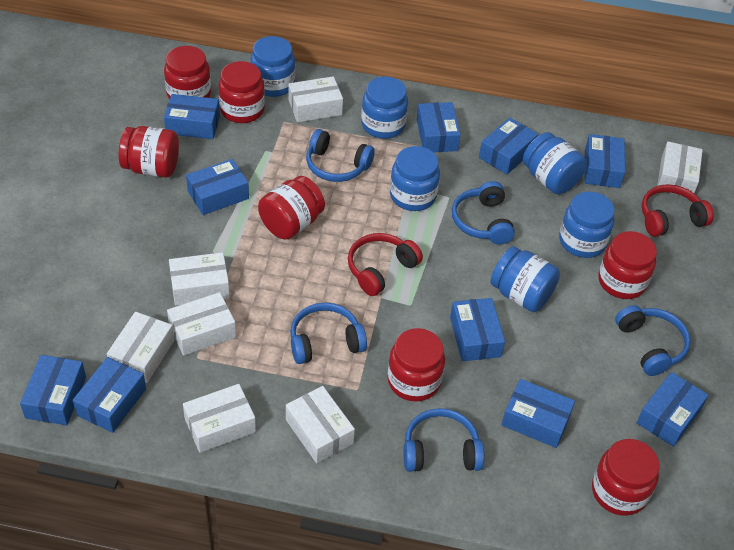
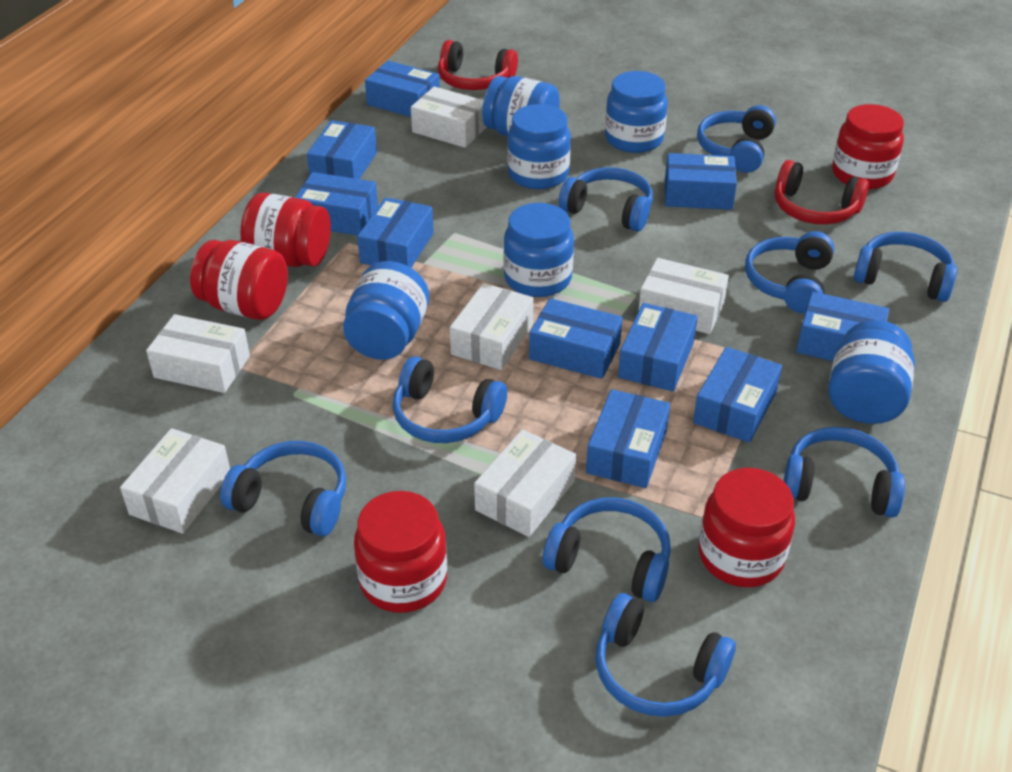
blue headphones: [290,303,367,364] [306,129,375,182] [404,408,484,472] [452,181,515,245] [615,305,691,376] = 5 -> [220,441,346,536] [392,356,507,443] [543,498,671,602] [559,167,653,232] [596,593,736,717] [697,105,776,173] [745,231,834,314] [784,427,905,518] [854,232,957,302] = 9
red jar: [119,126,179,178] [164,46,211,100] [218,61,265,123] [258,176,325,240] [387,328,445,401] [592,439,660,516] [598,231,657,299] = 7 -> [190,240,288,320] [240,193,331,267] [354,491,447,613] [699,468,795,587] [832,104,904,189] = 5
white box: [107,312,174,383] [167,292,236,356] [169,252,230,306] [183,384,256,453] [286,386,355,463] [288,76,343,122] [657,141,703,195] = 7 -> [120,428,230,534] [146,314,250,393] [411,86,487,148] [450,283,534,370] [474,429,576,537] [638,258,729,334] = 6

